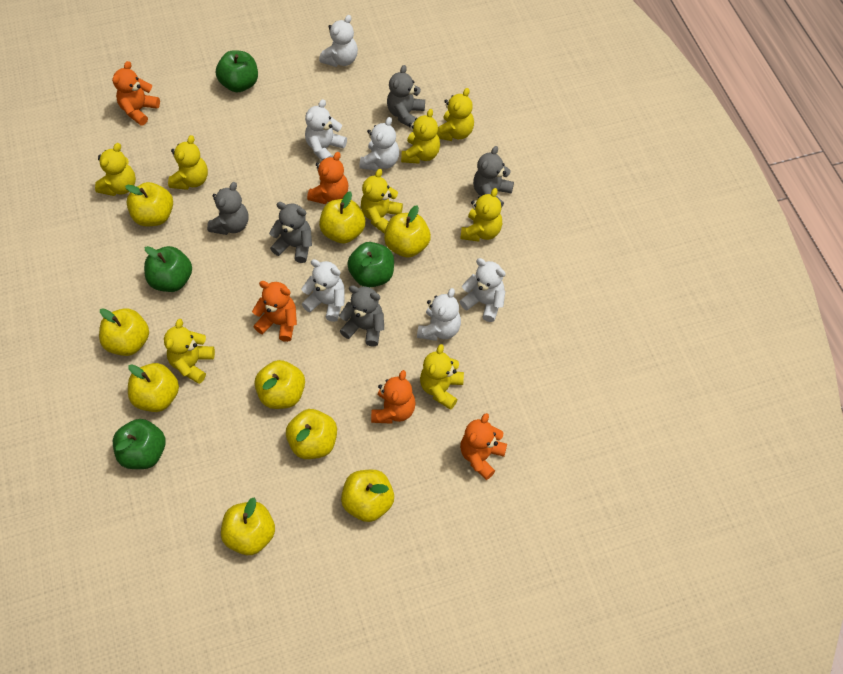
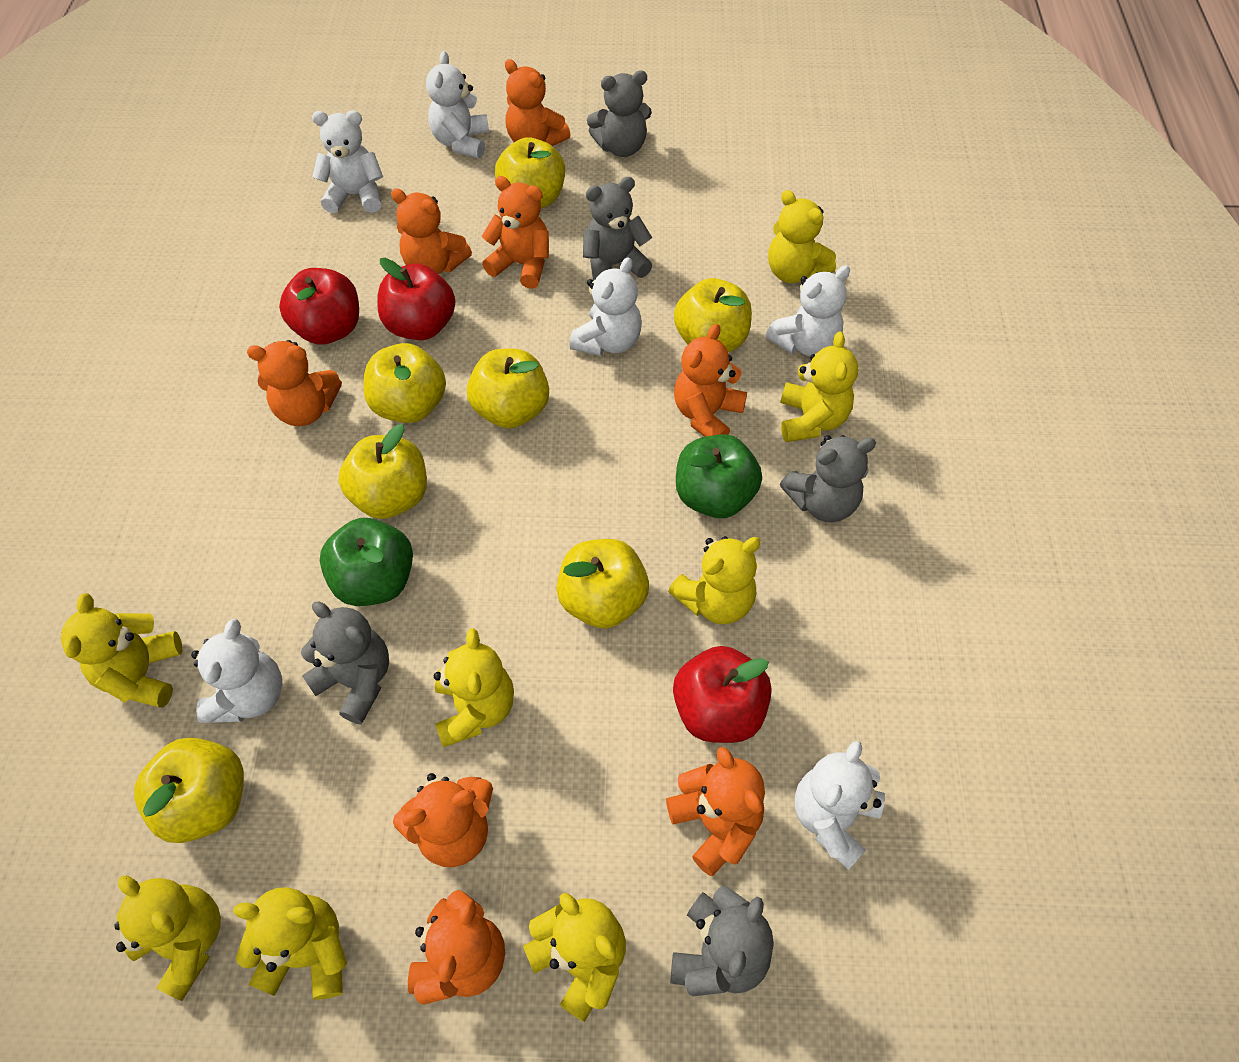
green apple: [113,419,166,469] [144,246,192,292] [216,50,258,92] [347,242,394,288] = 4 -> [320,518,413,606] [676,434,762,518] = 2
orange teddy bear: [112,61,160,126] [252,281,297,342] [307,152,349,204] [371,370,416,424] [460,413,507,480] = 5 -> [247,340,342,426] [391,188,472,274] [393,773,493,867] [408,890,505,1005] [481,176,549,289] [505,59,571,146] [666,747,765,876] [674,324,747,437] = 8
red apple: none = 0 -> [279,268,359,345] [377,258,455,340] [673,646,772,743] = 3
yellow apple: [99,308,149,356] [125,182,173,226] [128,363,179,412] [221,498,275,555] [255,360,305,409] [286,409,337,459] [319,191,365,243] [341,470,394,522] [384,206,431,258] = 9 -> [134,737,244,843] [338,424,427,519] [363,343,446,423] [467,349,549,428] [495,137,565,208] [556,539,649,629] [674,278,752,352] = 7

